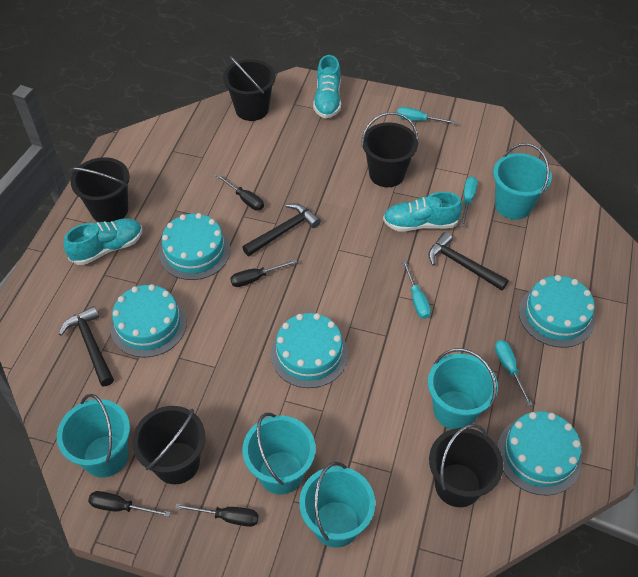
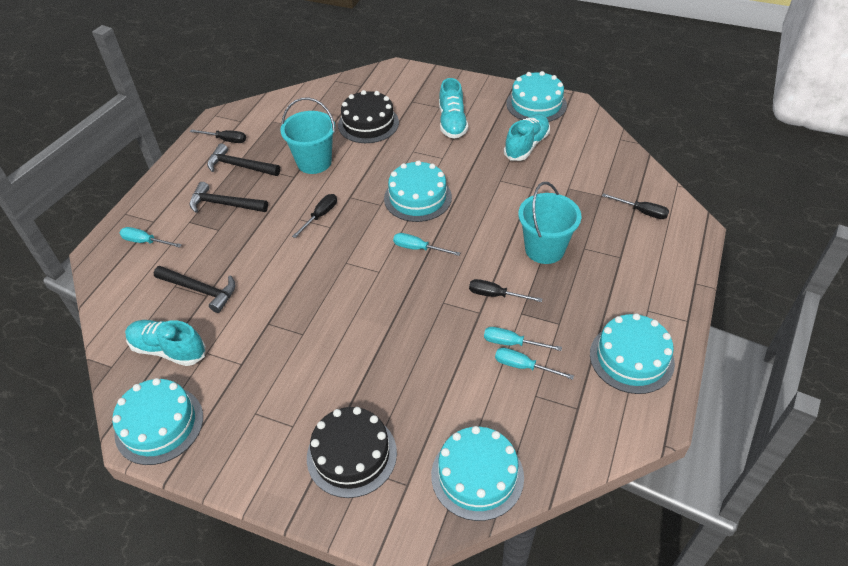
black bucket: [70,157,130,222] [132,406,205,484] [223,56,276,121] [361,112,419,187] [429,424,504,507] = 5 -> none = 0
black cake: none = 0 -> [307,407,397,498] [338,90,399,143] = 2
turquoise bucket: [57,394,130,478] [243,413,316,495] [299,462,375,548] [428,348,498,429] [493,143,552,220] = 5 -> [280,98,335,174] [518,182,581,264] = 2

